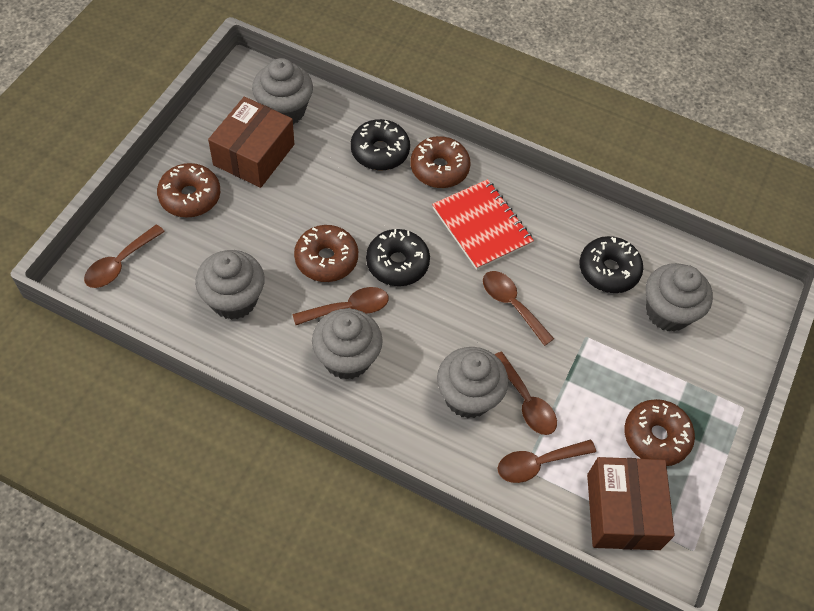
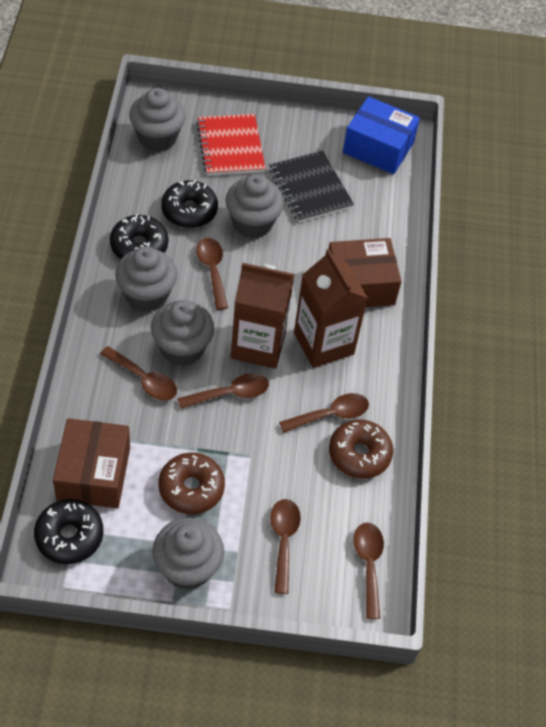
black notebook: none = 0 -> [269,150,354,223] = 1
blue box: none = 0 -> [343,96,420,174] = 1
brown carton: none = 0 -> [231,263,294,369] [294,249,368,368] = 2
brown donut: [157,163,220,218] [294,225,358,282] [411,136,471,188] [624,399,695,466] = 4 -> [159,453,225,514] [329,420,393,479] = 2
brown spoon: [84,224,165,288] [293,287,389,325] [483,271,554,346] [495,352,557,435] [498,439,596,483] = 5 -> [100,346,177,401] [177,373,269,409] [196,238,228,310] [270,499,301,594] [279,393,369,433] [353,523,384,619] = 6

